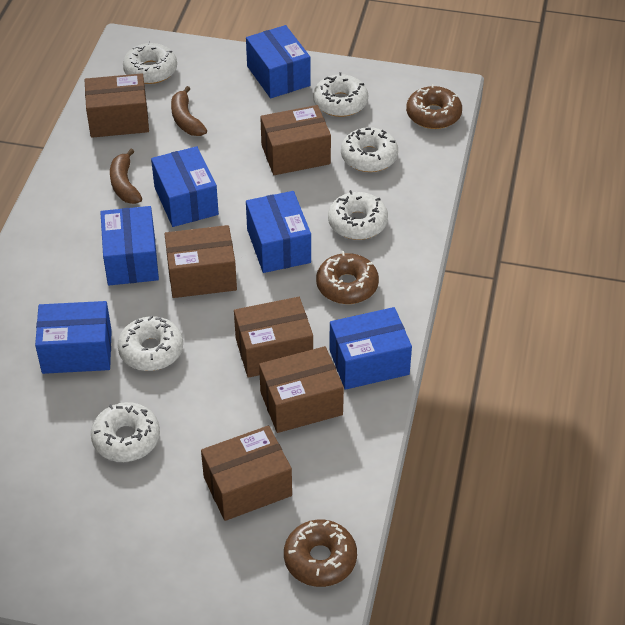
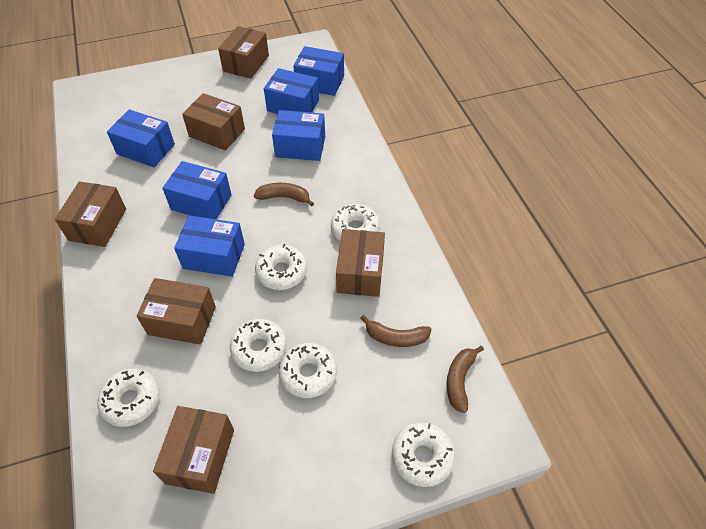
brown banana: [110,149,142,204] [171,86,207,136] = 2 -> [254,183,314,206] [361,315,432,347] [446,346,484,413] = 3
brown donut: [284,520,357,587] [316,251,379,304] [406,84,462,129] = 3 -> none = 0

